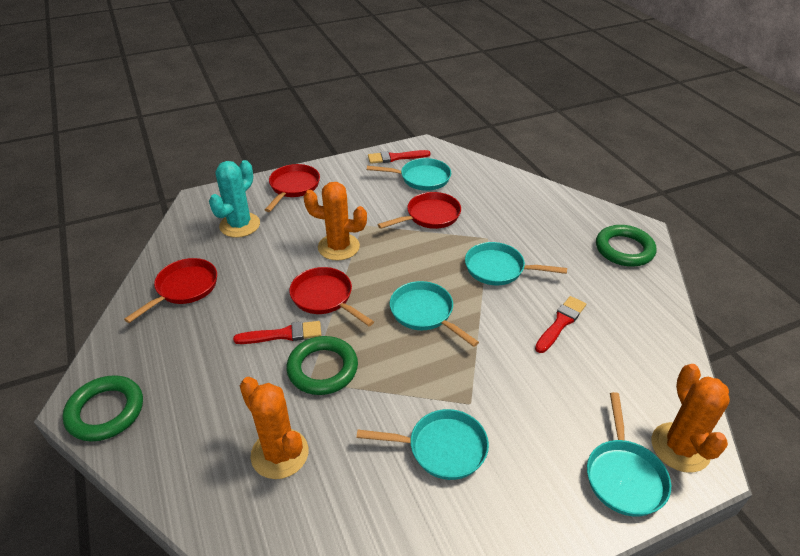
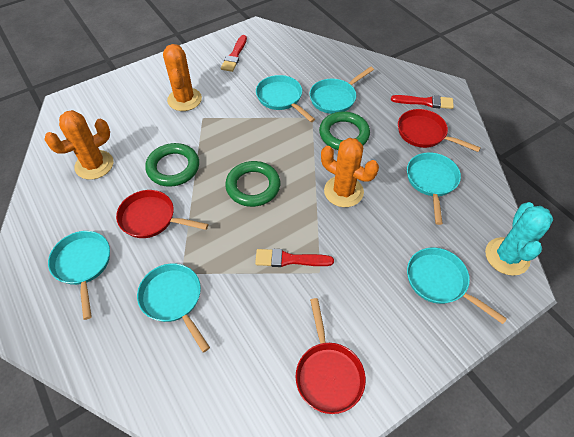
red pan: [124,258,217,323] [265,164,320,212] [289,267,374,326] [377,192,461,229] = 4 -> [116,190,208,238] [296,298,366,414] [398,109,481,152] = 3
turquoise pan: [357,409,489,480] [367,158,451,191] [390,281,479,347] [465,242,567,285] [587,392,671,517] = 5 -> [48,231,110,320] [137,263,210,352] [256,75,315,122] [309,67,374,114] [407,153,461,225] [407,248,507,324] = 6

